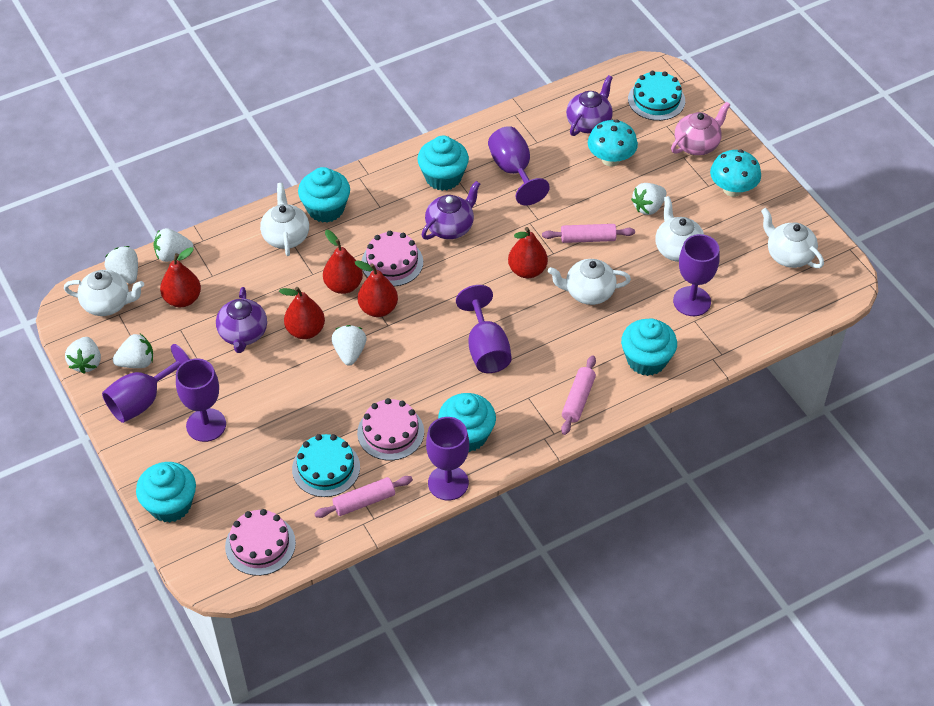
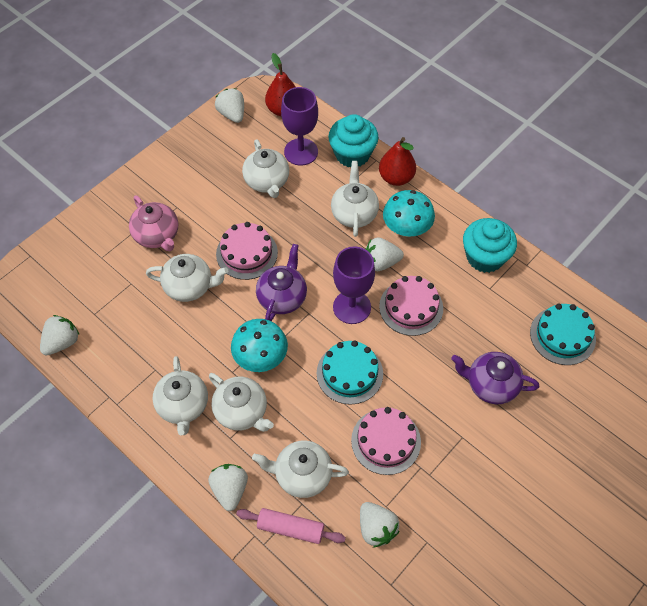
pink rolling pin: [314,476,413,518] [542,224,635,243] [561,355,596,435] = 3 -> [236,508,346,544] = 1
purple goblet: [102,344,190,423] [176,358,226,442] [426,417,469,500] [456,285,512,373] [488,126,550,206] [673,234,720,316] = 6 -> [281,87,318,166] [333,247,375,324] = 2
purple teapot: [216,287,267,353] [422,181,480,240] [566,75,613,136] = 3 -> [256,244,307,321] [451,352,539,404] = 2
red pear: [160,247,201,307] [279,287,325,339] [323,230,363,294] [355,260,398,317] [508,227,548,278] = 5 -> [265,53,295,116] [379,137,416,186] = 2
turquoise cupcake: [136,462,196,523] [298,167,350,223] [417,136,469,191] [438,393,496,452] [621,318,677,376] = 5 -> [328,114,379,167] [463,218,517,273] = 2
white strawberry: [65,337,101,374] [105,246,138,284] [113,334,153,368] [154,228,193,262] [332,325,367,365] [631,183,667,215] = 6 -> [40,315,79,355] [208,464,248,511] [215,88,244,123] [360,502,399,548] [365,237,404,271] = 5
white teapot: [64,270,144,316] [260,183,309,256] [548,259,631,305] [655,196,704,262] [761,208,824,268] = 5 -> [146,254,228,302] [153,356,208,435] [209,373,274,432] [242,139,289,198] [252,441,349,498] [331,161,379,237] = 6

